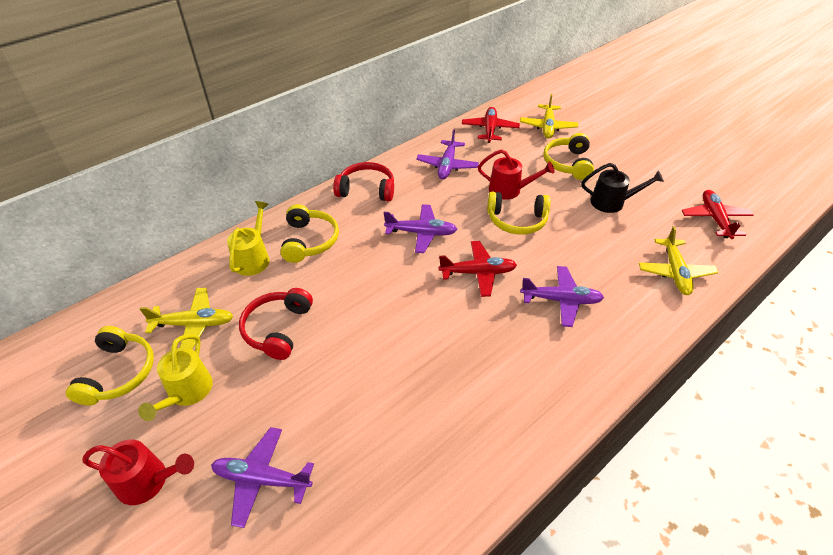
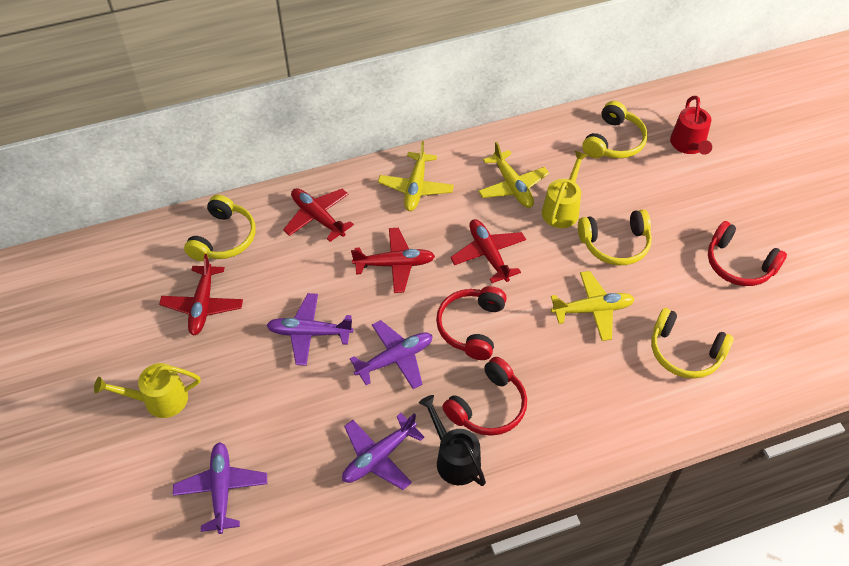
red headphones: [239,288,313,360] [333,162,394,201] = 2 -> [436,286,507,360] [442,357,527,436] [708,221,787,286] = 3
red plane: [439,241,517,297] [462,107,520,143] [682,190,754,239] = 3 -> [159,254,243,336] [283,188,354,242] [351,228,435,293] [450,219,526,283] = 4
red watering can: [83,440,194,505] [478,149,555,200] = 2 -> [670,96,712,155] = 1

